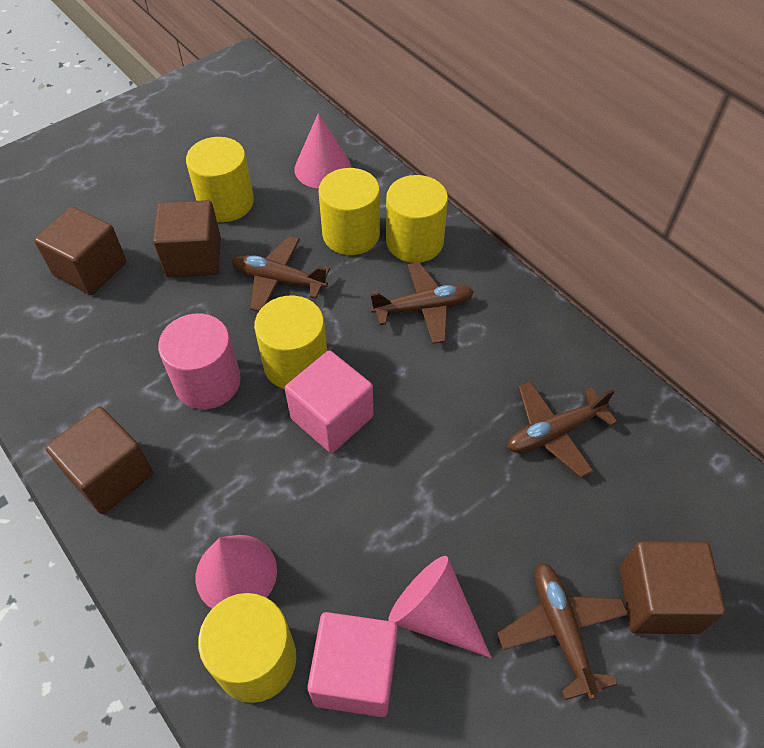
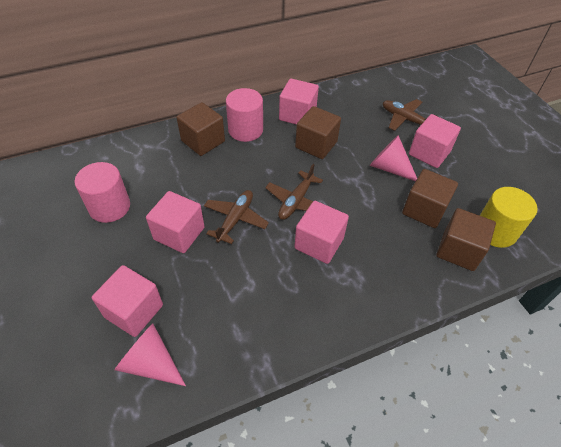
brown plane: [231,236,330,312] [370,262,474,344] [497,563,629,700] [507,381,617,478] = 4 -> [204,190,269,244] [265,164,323,220] [383,99,437,131] = 3
pink cone: [196,535,277,608] [294,113,351,188] [388,556,491,658] = 3 -> [114,323,186,386] [370,135,417,181] = 2
pink cube: [285,351,373,453] [307,612,398,717] = 2 -> [92,265,163,337] [146,191,205,253] [279,78,319,125] [294,201,349,264] [409,114,461,168] = 5
pink cylinder: [158,313,241,409] = 1 -> [75,162,130,223] [226,88,263,142] = 2
yellow cylinder: [186,137,254,222] [198,593,296,703] [254,295,327,389] [319,168,380,255] [386,175,448,263] = 5 -> [480,187,538,248] = 1

